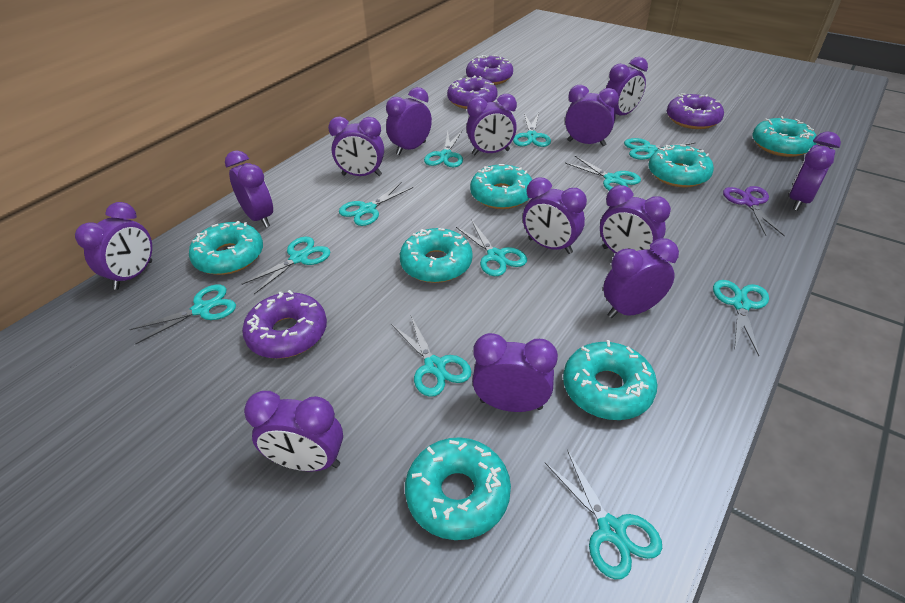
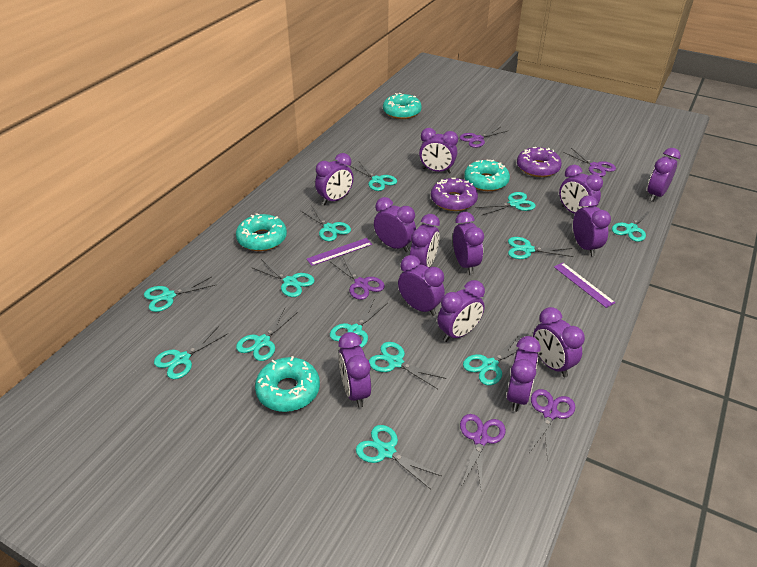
purple donut: [242,290,327,359] [447,75,497,109] [466,55,513,85] [667,93,724,129] = 4 -> [431,178,478,211] [517,147,562,177] = 2
purple ruler: none = 0 -> [307,238,372,266] [554,263,616,308] = 2
purple scissors: [723,186,785,237] = 1 -> [331,256,385,300] [459,127,509,148] [460,414,506,488] [529,389,575,461] [563,148,616,177] = 5
turquoise donut: [189,221,263,275] [400,228,473,283] [405,437,511,540] [470,164,532,209] [563,340,658,420] [648,144,714,188] [753,116,817,157] = 7 -> [236,213,287,251] [255,356,320,412] [383,93,422,119] [464,160,510,191] = 4
turquoise scissors: [129,284,236,344] [242,237,330,294] [339,182,413,226] [391,316,472,397] [424,131,463,167] [456,221,527,276] [513,113,551,147] [545,450,662,579] [565,156,641,191] [624,138,701,160] [713,280,769,356] = 11 -> [144,277,215,312] [154,326,229,379] [236,308,298,361] [251,259,315,297] [301,205,351,241] [330,298,388,348] [350,161,397,191] [356,425,441,489] [369,342,446,389] [463,335,519,385] [475,192,536,216] [508,237,574,259] [612,208,652,242] = 13

